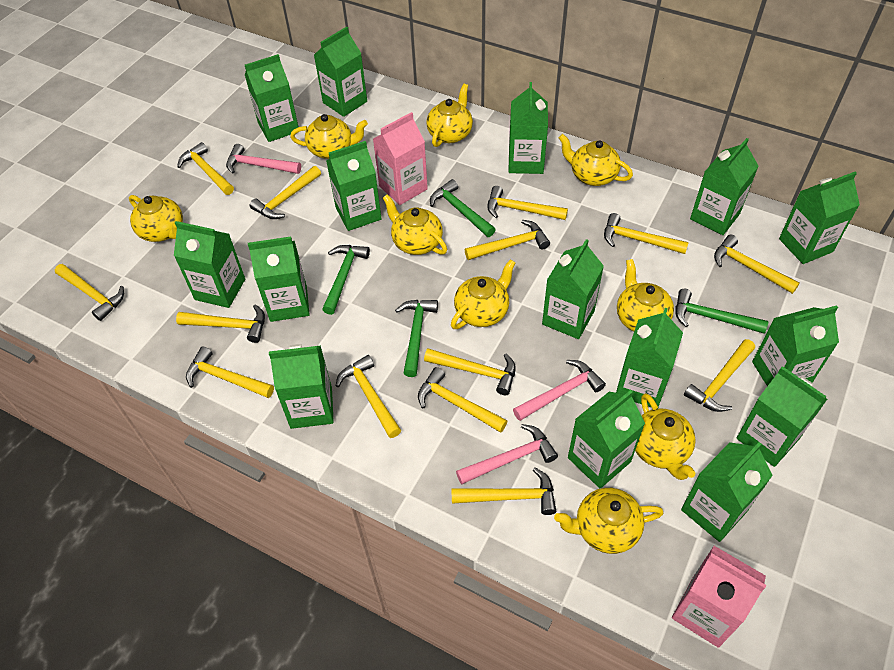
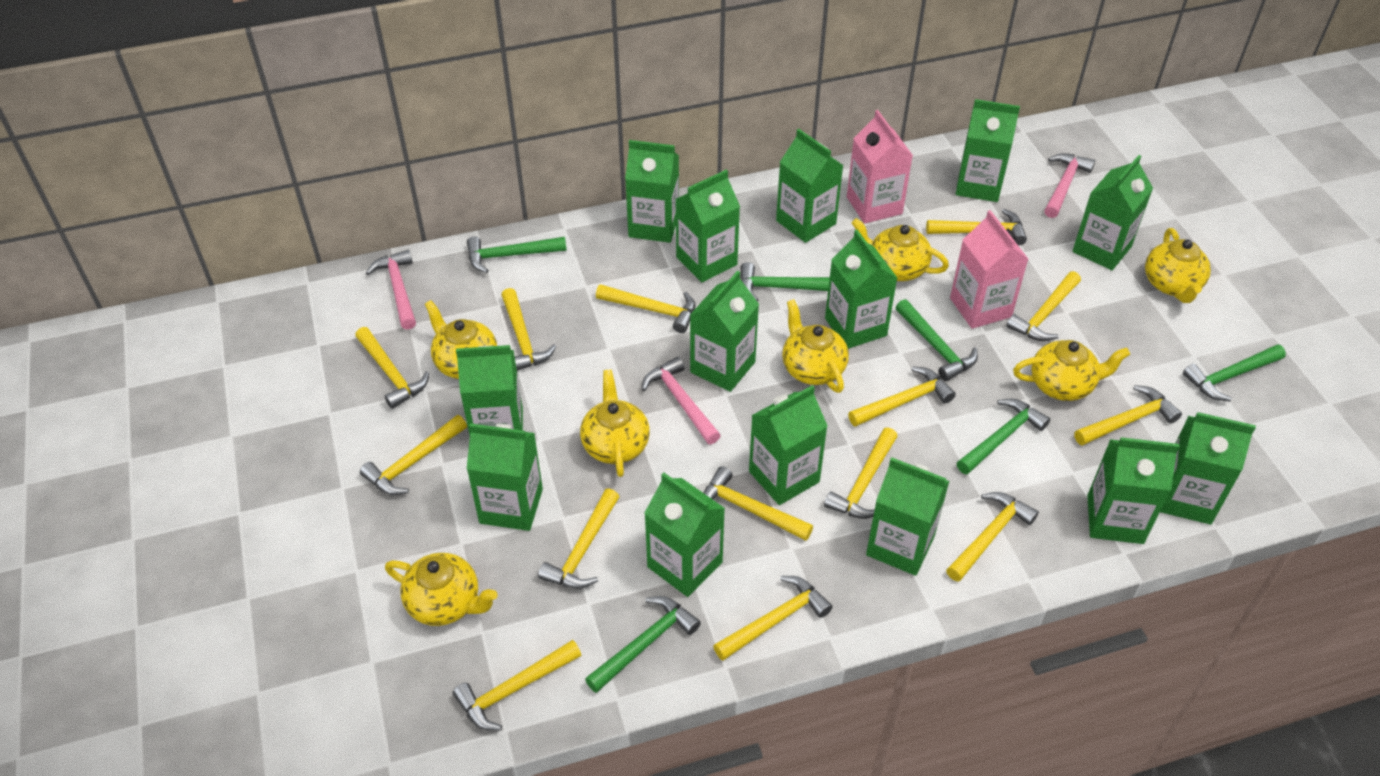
green carton: [174,221,245,308] [245,54,298,142] [248,236,310,322] [269,344,334,429] [314,27,367,117] [326,141,382,231] [508,82,548,174] [542,239,604,339] [568,390,645,489] [616,308,683,409] [681,442,773,542] [690,138,759,235] [736,366,827,467] [752,305,839,386] [779,172,860,264] = 15 -> [456,345,523,435] [467,423,543,531] [625,140,679,243] [644,472,725,597] [676,170,740,282] [690,271,759,392] [749,385,828,505] [776,129,844,243] [825,230,897,349] [866,457,949,576] [956,99,1020,202] [1072,155,1153,270] [1087,437,1180,544] [1160,412,1256,525] = 14
green hammer: [322,245,370,315] [395,300,438,377] [430,179,496,237] [675,289,768,334] = 4 -> [467,236,567,273] [585,596,701,693] [740,262,830,301] [896,299,978,381] [957,399,1050,475] [1183,344,1286,401] = 6
yellow teapot: [129,195,183,242] [290,114,368,159] [383,194,447,255] [426,84,473,147] [451,259,515,329] [554,488,663,554] [559,134,633,186] [617,259,674,331] [635,393,696,480] = 9 -> [385,553,497,626] [425,300,497,379] [580,370,650,477] [782,299,849,393] [852,218,949,281] [1013,340,1130,401] [1145,228,1211,303] = 7

